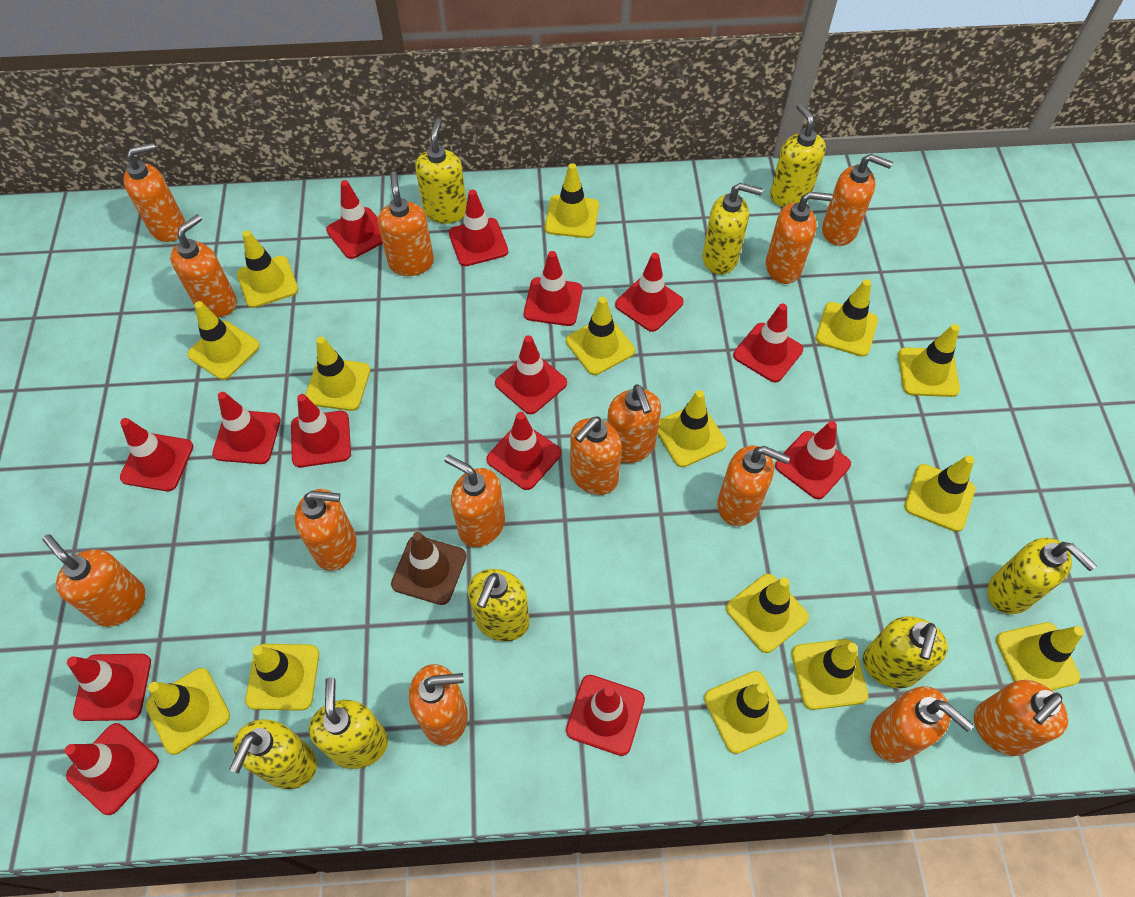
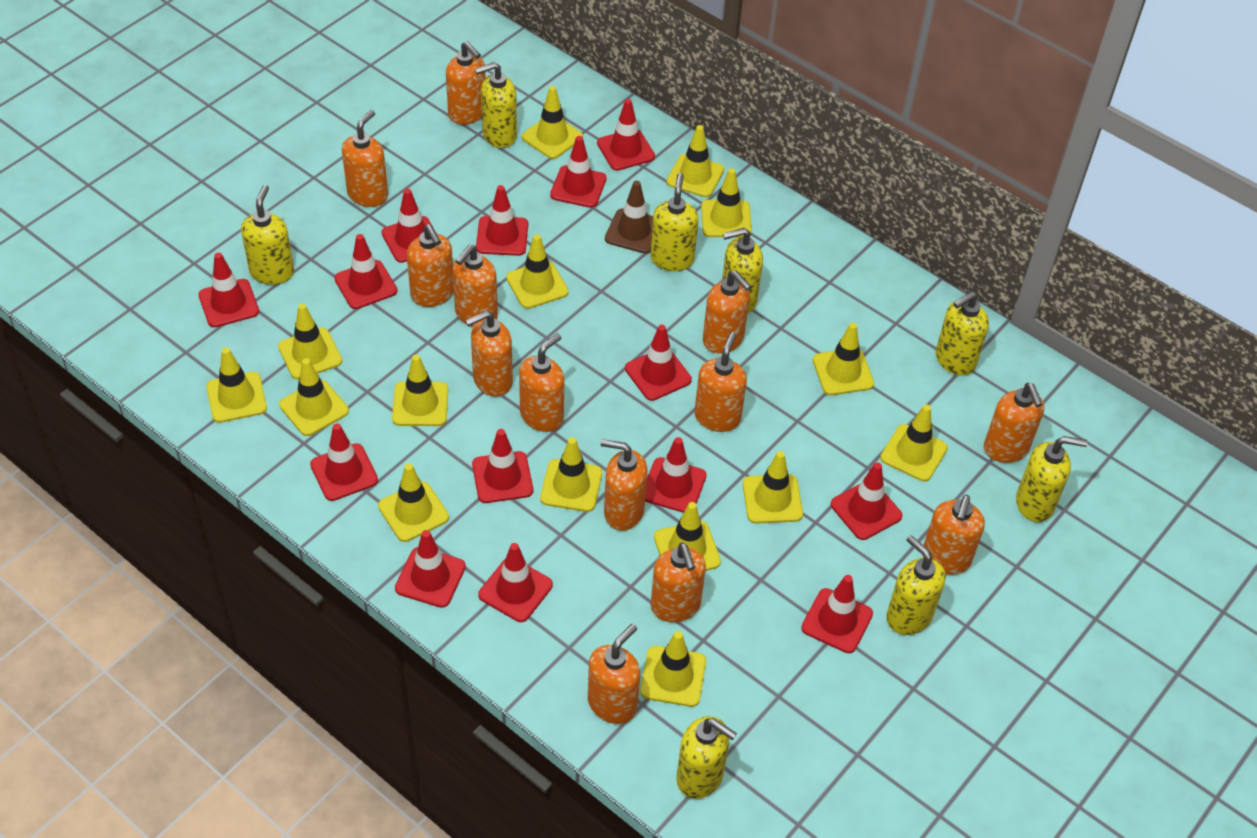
orange soap dispenser: [43,534,145,627] [123,143,185,242] [170,214,237,317] [295,489,357,571] [378,171,434,276] [409,664,468,745] [444,455,505,547] [570,416,622,495] [607,385,661,463] [717,445,790,526] [766,192,833,284] [822,154,893,246] [870,686,974,763] [974,680,1068,756] = 14 -> [342,110,388,207] [407,224,454,307] [446,41,486,125] [452,245,498,327] [465,311,513,397] [519,333,564,432] [588,624,640,724] [601,439,647,531] [650,543,706,622] [695,332,747,432] [703,271,751,354] [923,495,985,575] [984,383,1044,463] = 13

